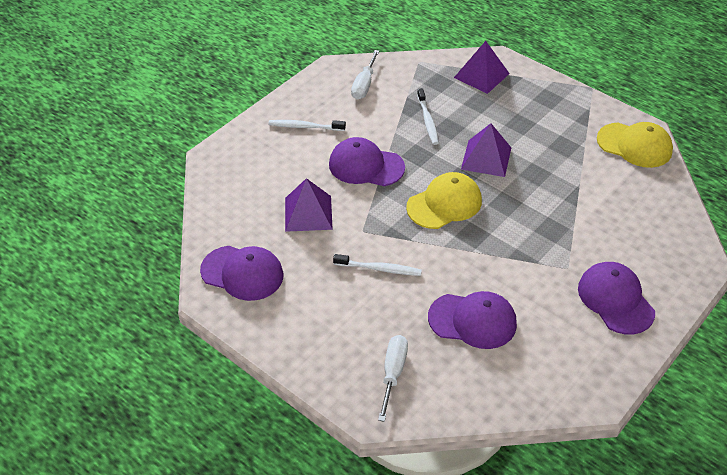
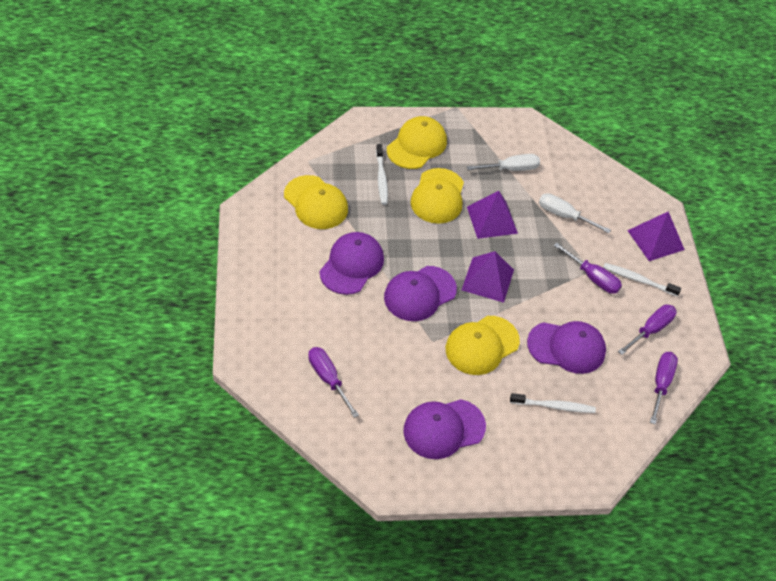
purple screwdriver: none = 0 -> [308,347,359,418] [553,243,622,294] [618,305,677,355] [650,352,678,424] = 4
yellow cap: [406,172,482,229] [597,122,673,168] = 2 -> [284,175,348,229] [387,116,447,169] [411,168,464,224] [446,316,520,375] = 4

